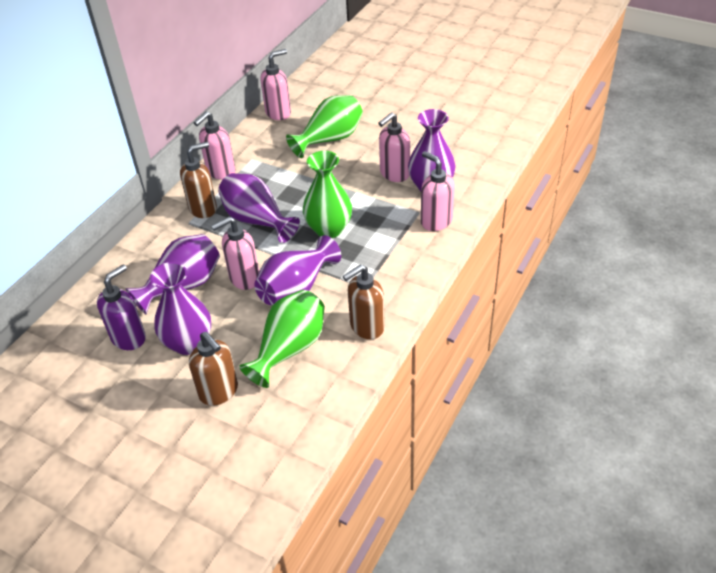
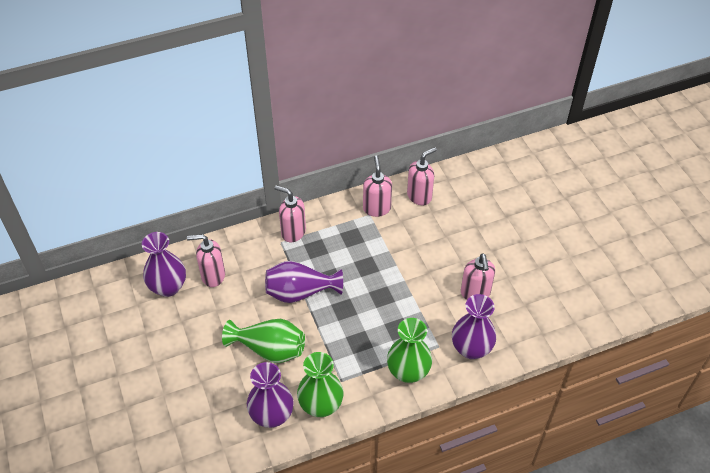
brown soap dispenser: [180,142,217,218] [189,332,238,406] [343,265,385,339] = 3 -> none = 0
purple soap dispenser: [97,264,146,350] = 1 -> none = 0
purple vase: [125,234,220,314] [150,262,211,355] [218,173,300,243] [254,235,341,305] [408,109,456,191] = 5 -> [142,232,186,297] [247,362,294,428] [265,261,343,303] [452,294,496,359] = 4

